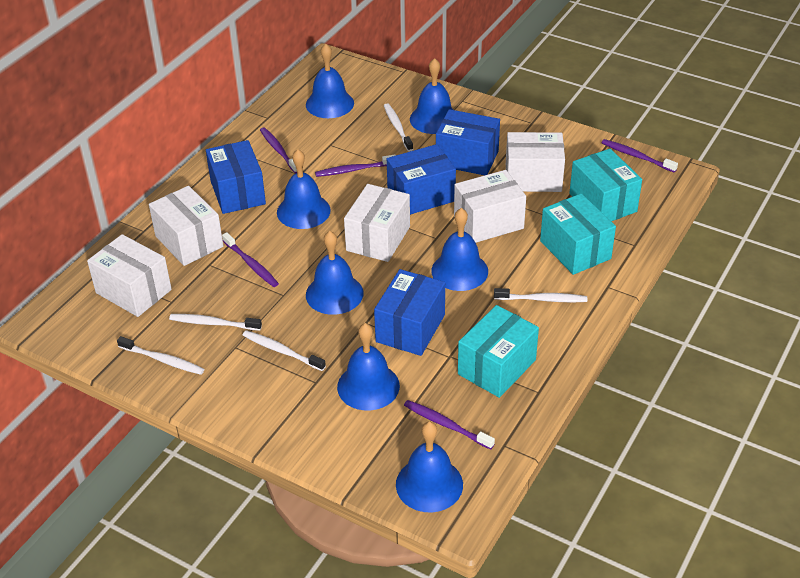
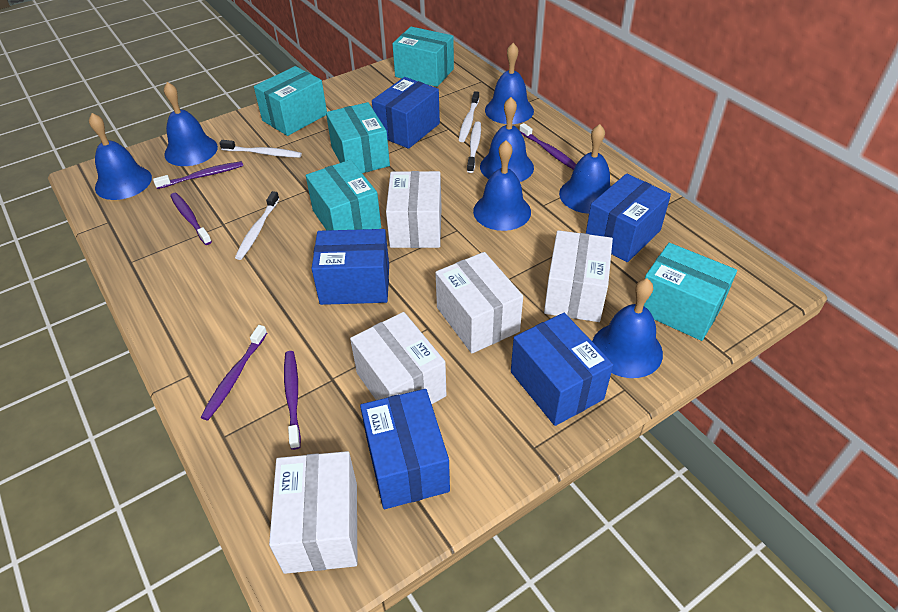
blue box: [206,140,266,214] [374,269,445,356] [387,144,456,215] [436,109,500,175] = 4 -> [311,229,389,305] [360,389,450,509] [372,77,440,149] [511,313,613,426] [586,174,671,262] = 5
turquoise box: [458,305,539,398] [540,194,616,275] [569,149,642,221] = 3 -> [254,66,327,136] [306,160,381,230] [326,102,390,173] [392,27,454,87] [644,243,737,341] = 5
white toothbrush: [117,336,204,375] [169,314,262,331] [243,330,326,371] [384,103,413,152] [494,288,587,303] = 5 -> [219,140,302,158] [235,191,279,260] [458,91,479,142] [467,121,481,173] = 4

